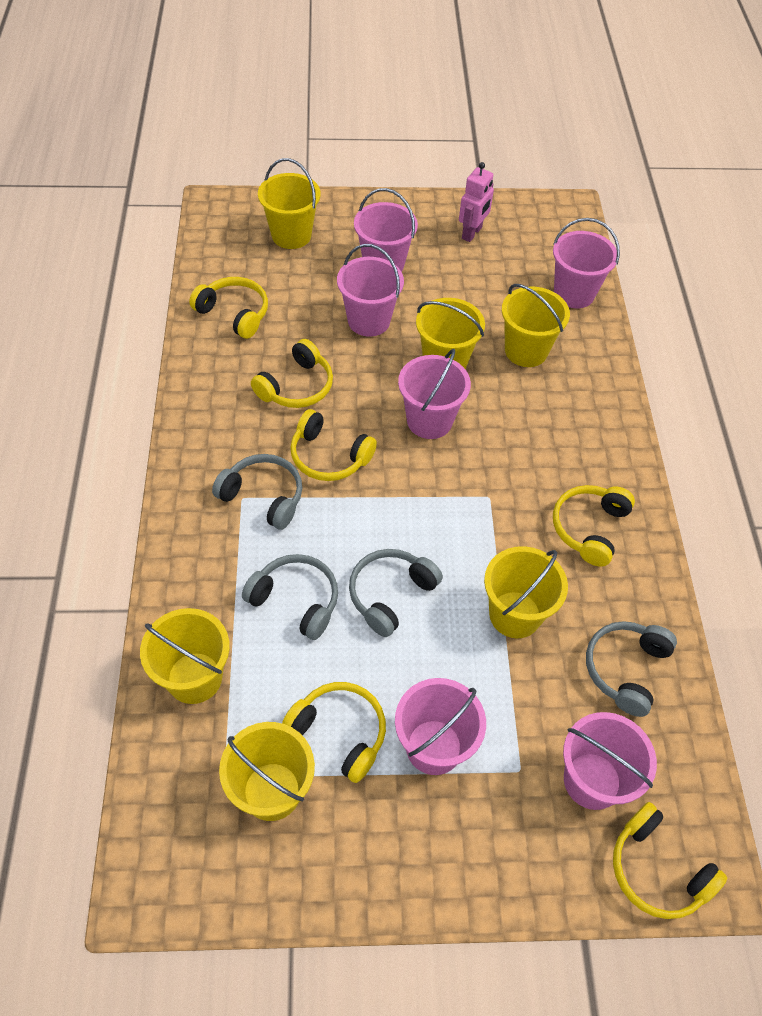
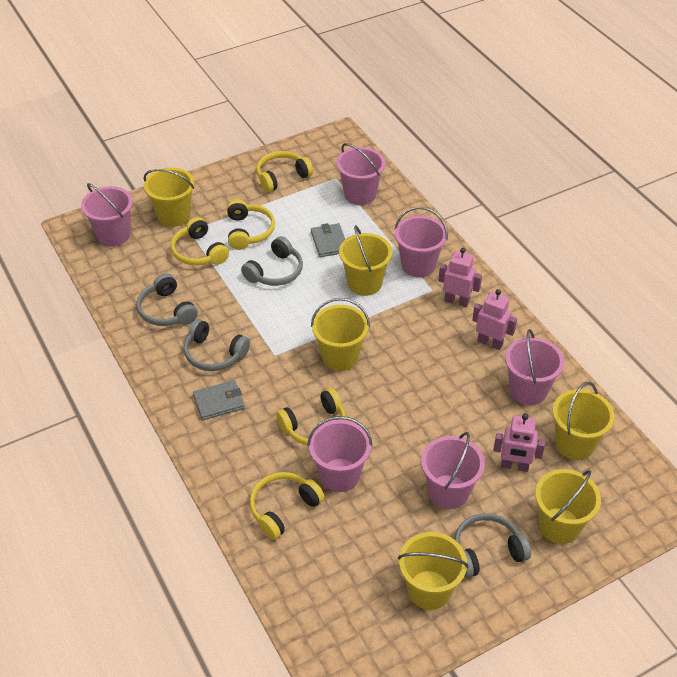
grey wallet: none = 0 -> [193,380,245,420] [311,223,345,257] = 2
pink robot: [459,162,494,242] = 1 -> [438,248,482,307] [472,289,517,350] [493,414,545,472] = 3
yellow headphones: [189,277,268,339] [251,339,333,408] [282,682,386,783] [290,409,377,481] [553,485,635,567] [613,802,727,919] = 6 -> [171,217,229,265] [227,199,275,250] [250,472,325,540] [256,151,313,192] [276,388,346,445] = 5

